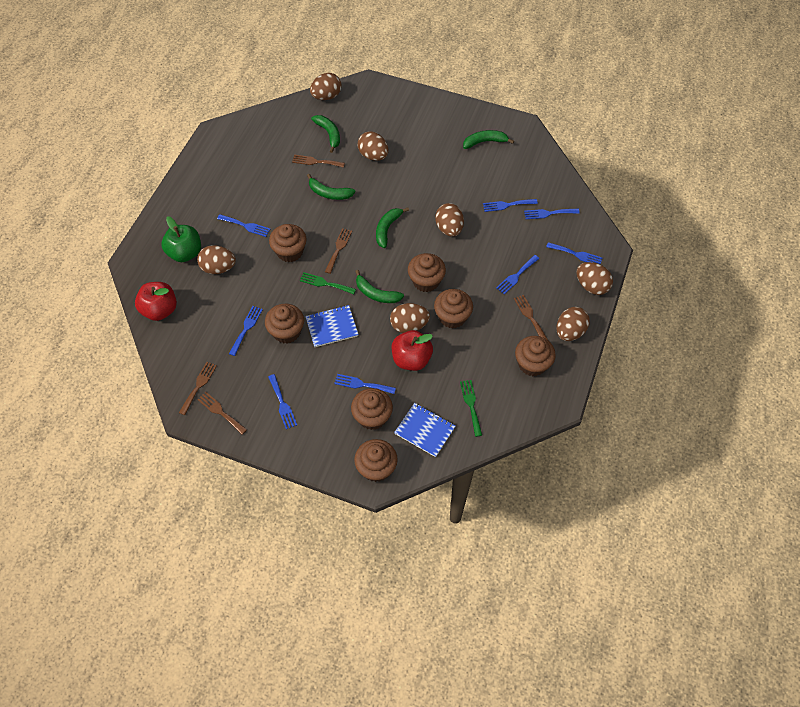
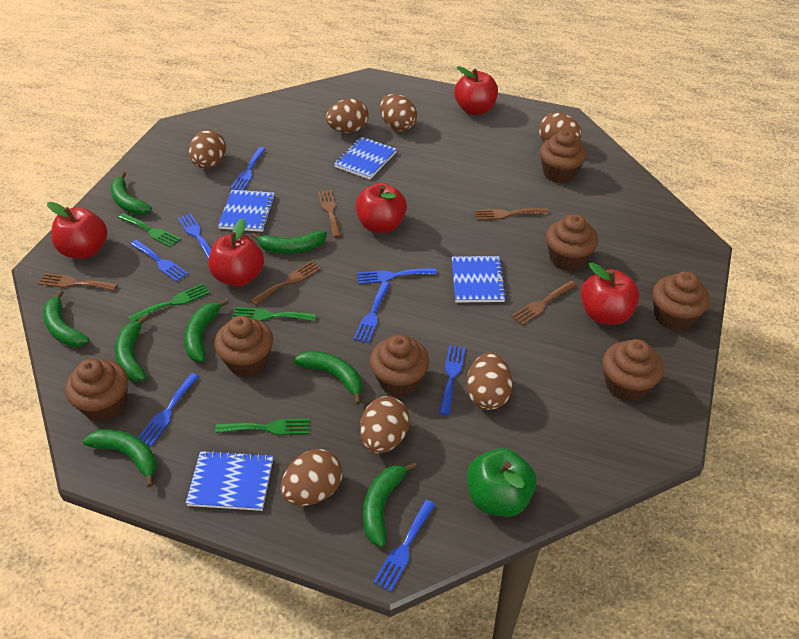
blue notebook: [305,305,359,347] [394,403,456,457] = 2 -> [186,450,273,511] [218,190,275,232] [334,137,397,179] [452,256,507,303] = 4
green banana: [307,174,356,200] [311,115,340,153] [355,270,404,303] [376,207,409,248] [463,130,514,149] = 5 -> [43,290,89,347] [83,429,157,487] [110,172,152,215] [115,315,148,382] [184,298,229,362] [251,231,327,254] [294,351,362,405] [363,462,417,547] = 8
green fork: [300,272,356,294] [460,380,482,437] = 2 -> [118,213,181,248] [129,283,210,322] [215,418,310,435] [232,307,316,321] = 4
red apple: [135,282,177,321] [392,330,433,371] = 2 -> [47,202,107,259] [208,218,264,287] [355,183,407,233] [454,66,498,115] [581,262,640,325] = 5

